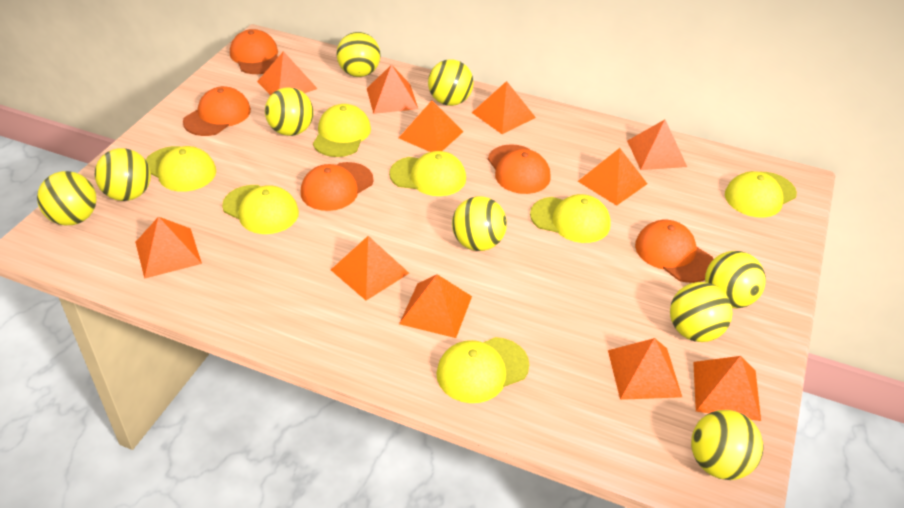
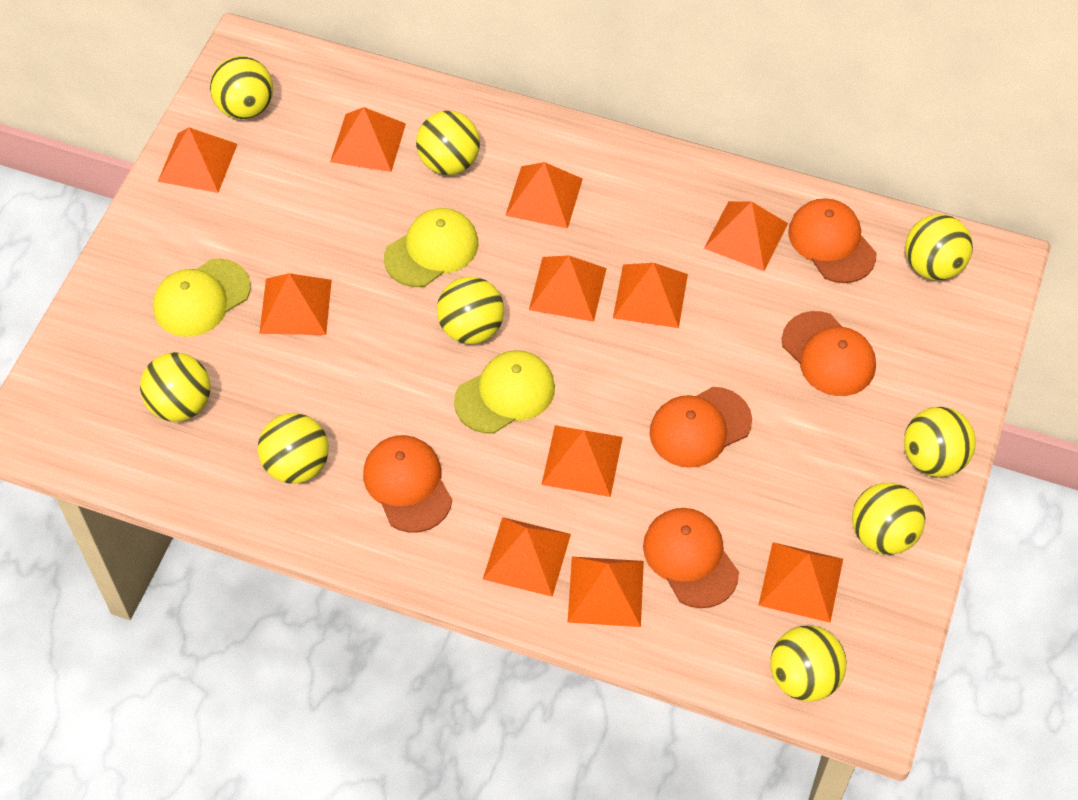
yellow cap: [146,146,216,192] [222,185,299,234] [313,104,371,157] [389,151,466,196] [436,337,530,403] [530,194,611,243] [725,171,797,218] = 7 -> [153,259,251,337] [384,208,478,287] [454,350,555,434] = 3

